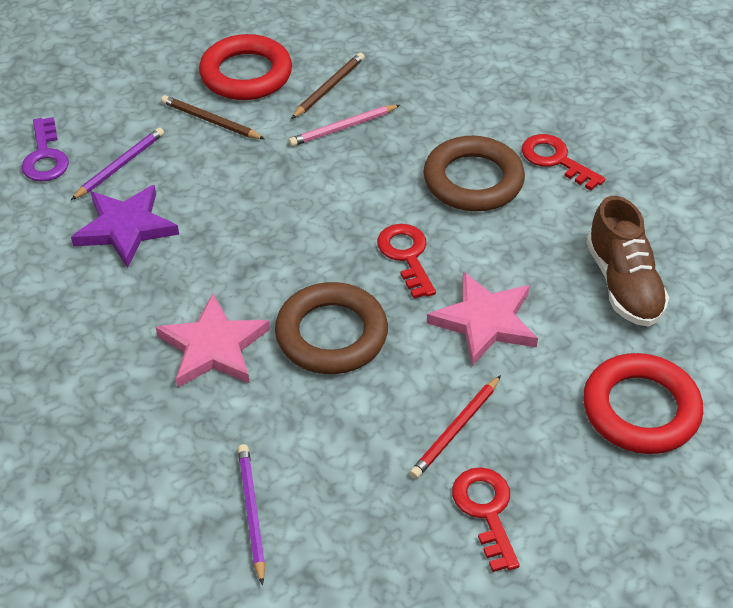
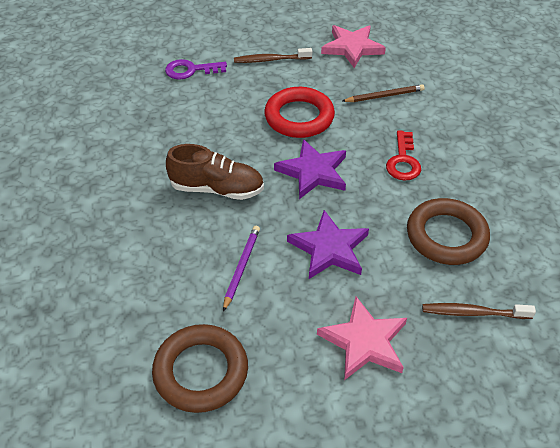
brown pencil: [161,95,265,139] [291,52,364,119] = 2 -> [342,84,425,102] = 1
brown toothbrush: none = 0 -> [234,48,312,63] [422,303,536,319] = 2
pink pencil: [289,105,400,146] = 1 -> none = 0
purple pencil: [71,127,164,200] [238,444,265,585] = 2 -> [223,226,260,312] = 1
purple star: [71,185,179,268] = 1 -> [274,139,346,199] [287,210,369,279] = 2
red key: [377,224,436,299] [452,467,520,572] [522,134,605,191] = 3 -> [386,131,421,181] = 1
red pencil: [410,375,501,479] = 1 -> none = 0
red ring: [199,34,292,100] [583,353,703,454] = 2 -> [264,87,335,138] = 1

